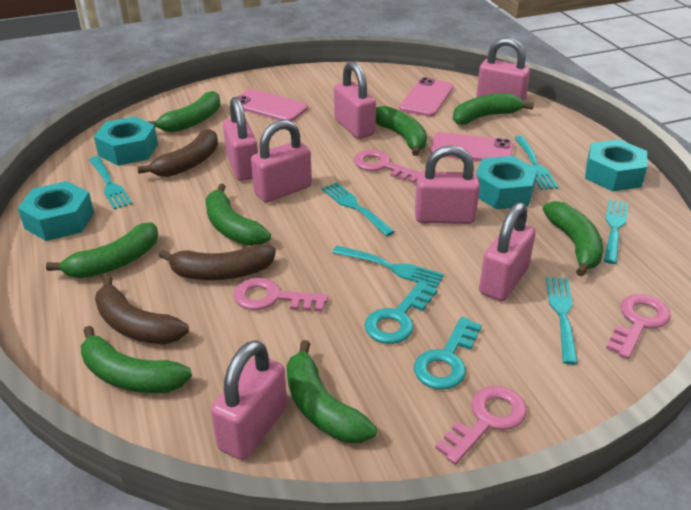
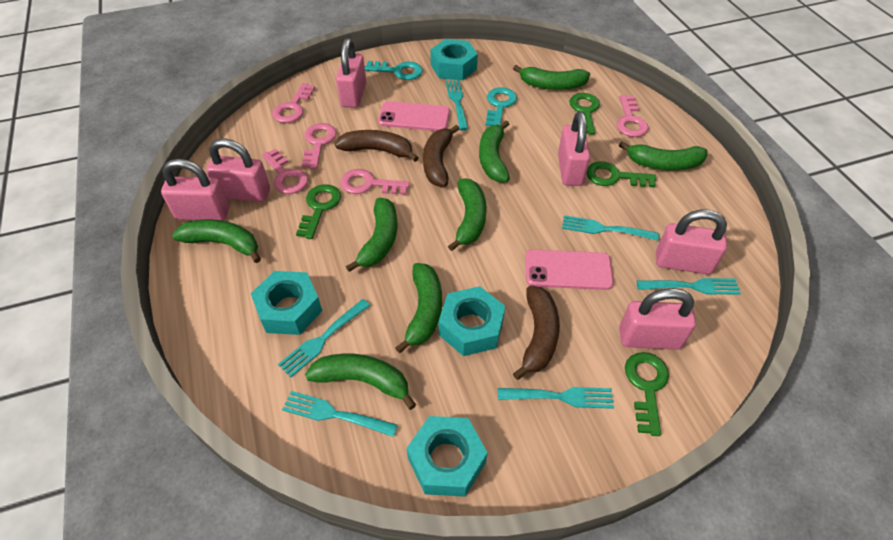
green key: none = 0 -> [296,184,341,239] [569,93,600,135] [586,161,656,188] [625,352,669,436] = 4
pink key: [234,278,328,312] [354,150,419,184] [435,386,527,465] [606,294,671,359] = 4 -> [262,149,308,194] [272,83,315,123] [301,123,337,169] [340,169,410,195] [616,95,649,137] = 5
pink padlock: [211,340,287,460] [223,97,258,181] [251,119,312,202] [334,61,376,139] [415,145,480,224] [476,37,531,102] [479,202,536,301] = 7 -> [161,159,229,221] [206,139,270,202] [336,38,366,108] [558,111,590,186] [619,288,696,350] [656,210,727,274] = 6
pink phone: [237,89,308,122] [399,77,454,117] [430,132,513,161] = 3 -> [378,101,450,131] [525,249,614,290] = 2

